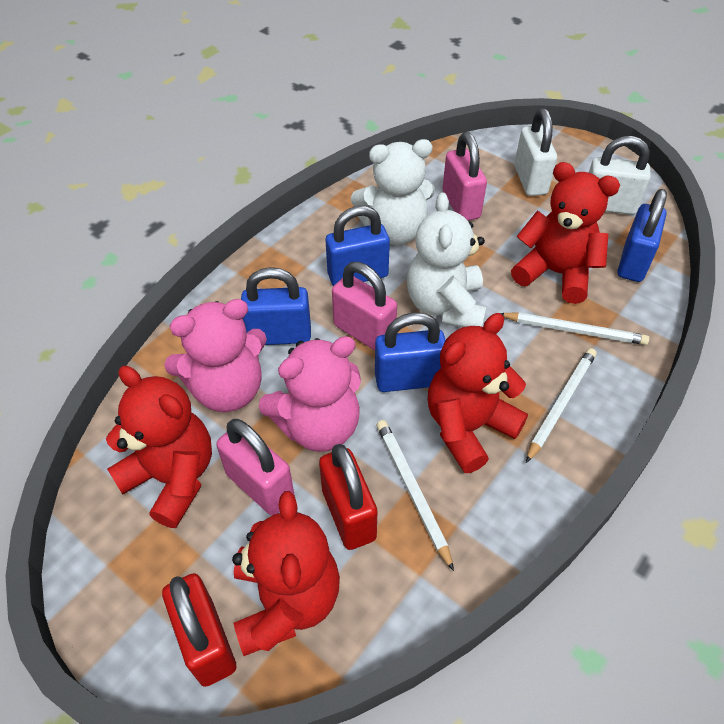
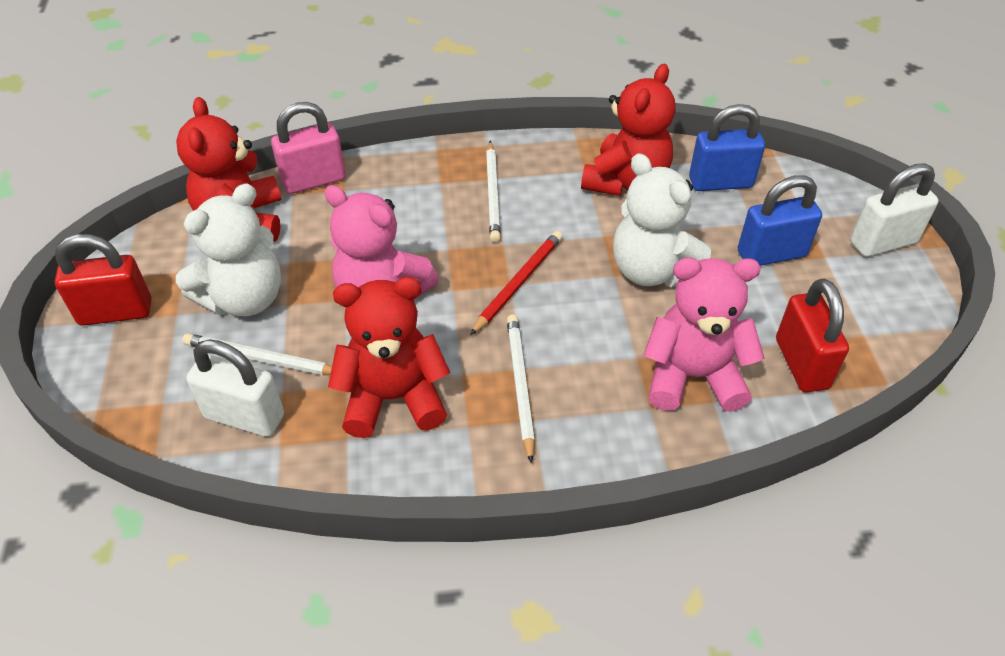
blue padlock: [241,267,311,345] [326,206,390,286] [375,312,445,392] [618,189,667,282] = 4 -> [689,104,765,191] [738,175,822,266] = 2
pink padlock: [216,419,294,515] [332,262,397,350] [443,132,487,221] = 3 -> [271,102,345,194] = 1
red pencil: none = 0 -> [470,231,563,335] = 1
red teddy bear: [106,366,212,528] [232,491,340,656] [428,313,528,473] [511,162,620,304] = 4 -> [176,97,281,242] [328,277,450,438] [581,64,675,196] = 3

